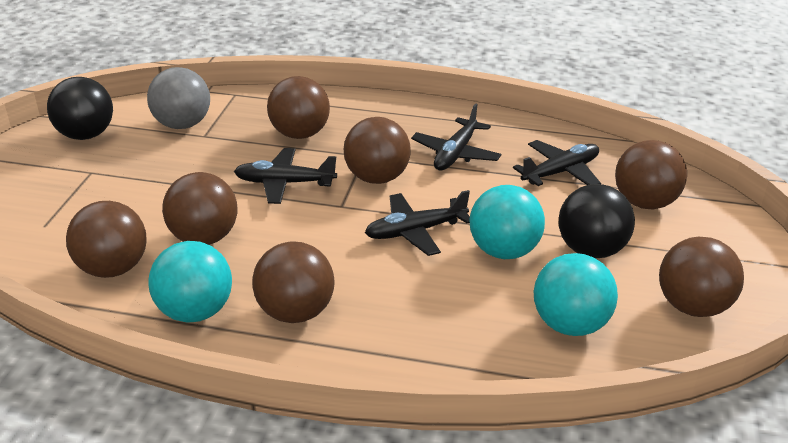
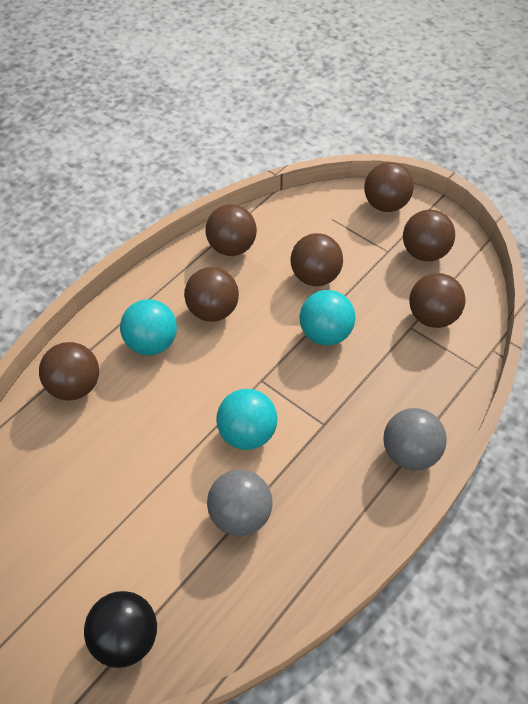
black ball: [47,77,113,140] [559,184,635,258] = 2 -> [84,591,157,668] = 1
black plane: [234,148,337,204] [365,190,470,256] [411,103,501,171] [513,140,601,186] = 4 -> none = 0
grey ball: [147,67,210,129] = 1 -> [207,470,273,536] [383,408,447,471] = 2

